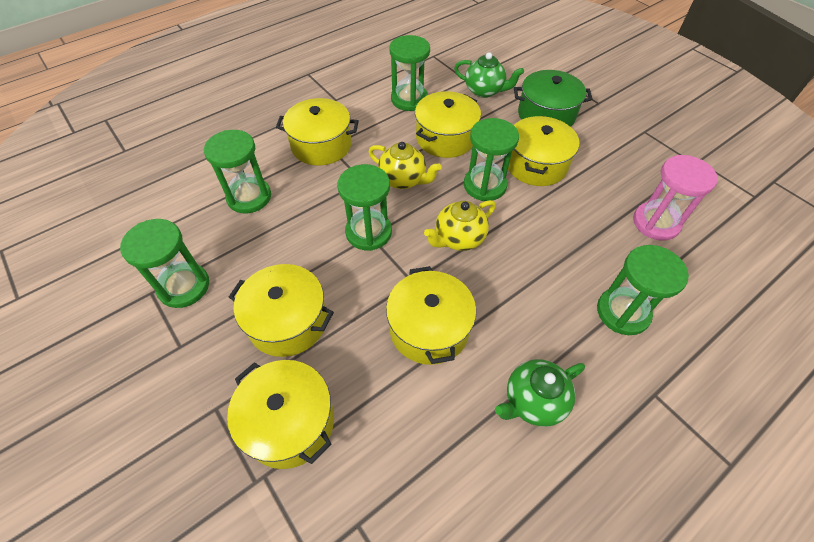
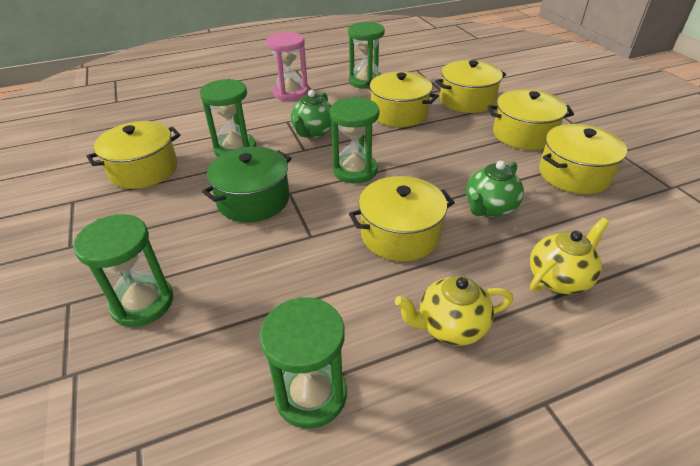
green hourglass: [120,219,209,308] [204,130,271,213] [337,164,392,251] [389,35,430,111] [464,118,519,201] [597,245,689,335] = 6 -> [73,214,173,327] [200,79,256,157] [260,297,347,429] [330,97,379,184] [348,22,385,89] = 5

